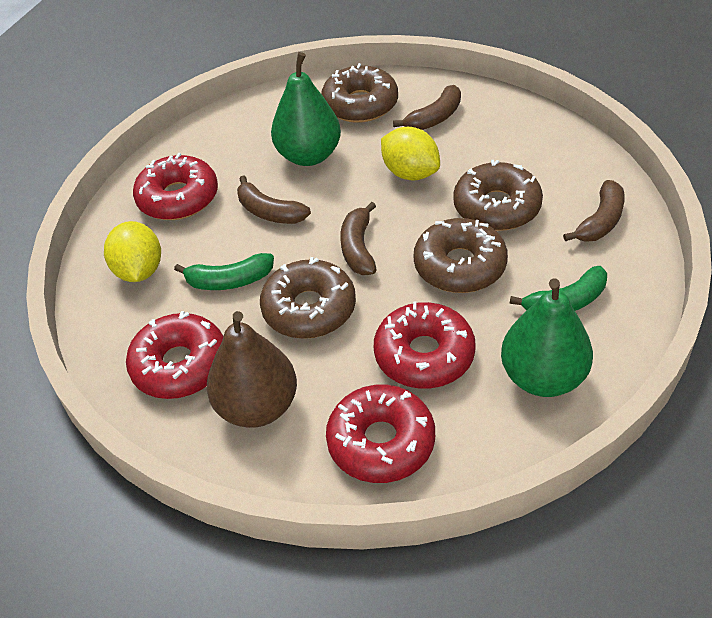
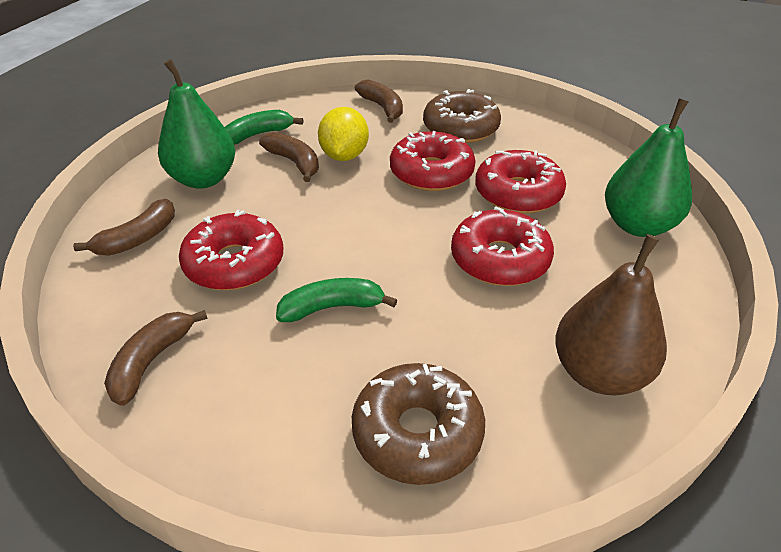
brown donut: [260,257,356,339] [321,63,398,123] [414,218,508,293] [453,160,543,231] = 4 -> [352,363,485,485] [423,89,501,143] = 2
yellow lemon: [104,221,161,282] [381,127,440,181] = 2 -> [318,107,369,161] = 1

